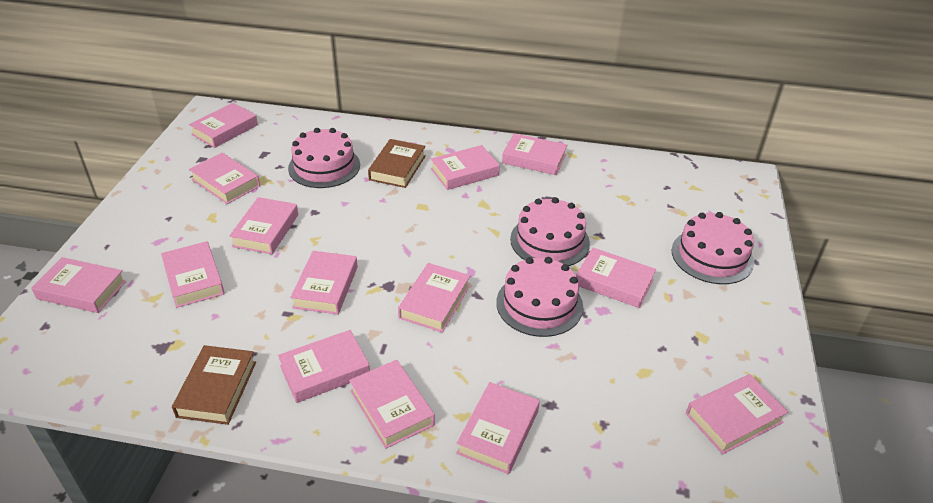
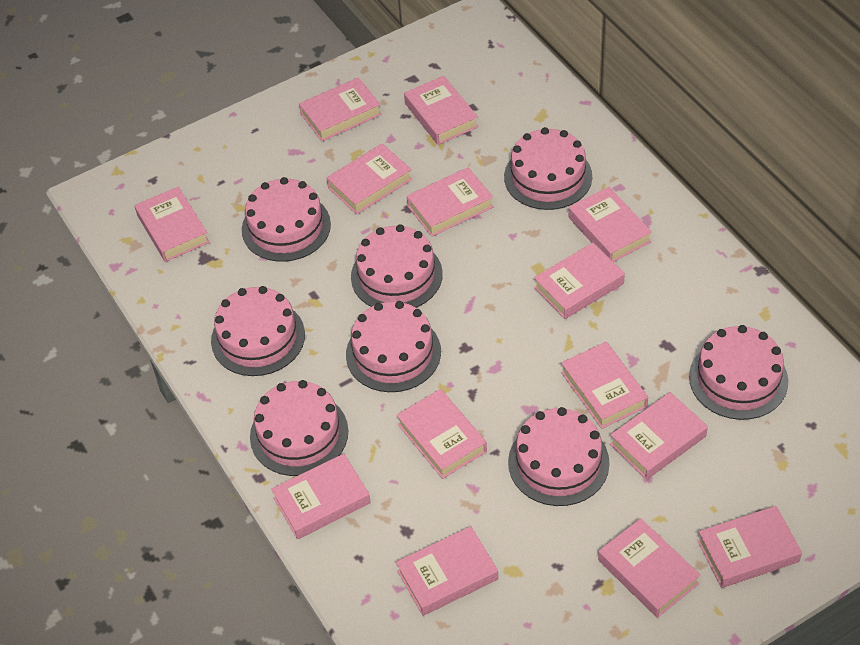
brown book: [172,345,256,425] [368,139,426,188] = 2 -> none = 0
pink cake: [288,128,360,188] [496,257,583,337] [510,197,590,266] [671,212,754,284] = 4 -> [211,286,305,376] [242,177,331,262] [250,380,348,476] [346,301,441,392] [351,224,443,308] [504,127,592,210] [508,407,610,506] [689,325,788,420] = 8

